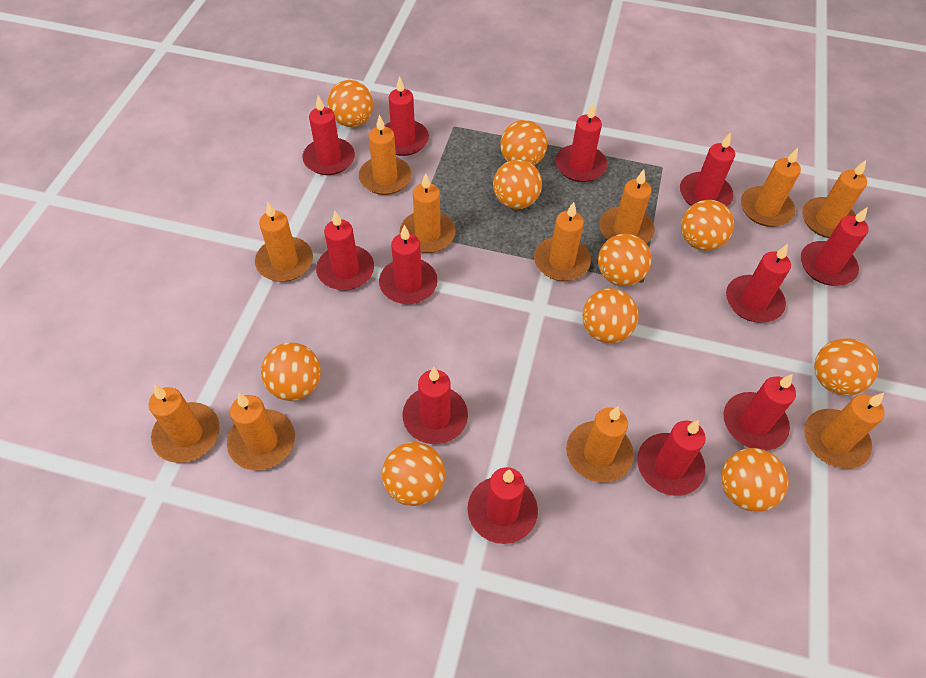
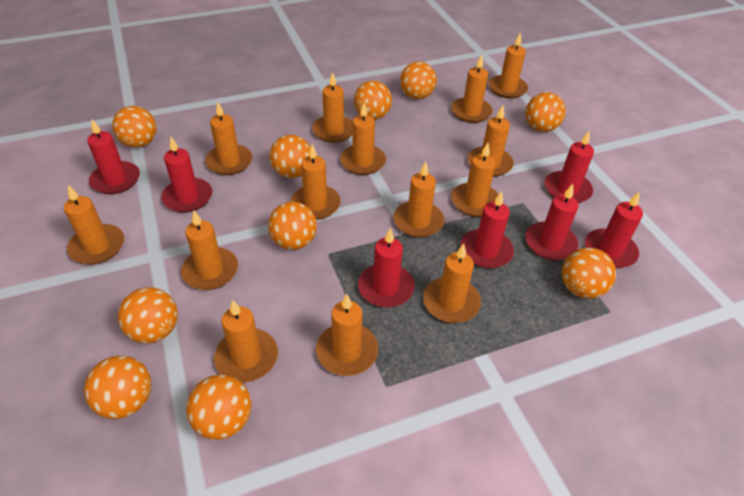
orange candle: [149,385,220,463] [227,393,295,470] [255,201,313,282] [359,115,412,195] [400,173,455,253] [534,202,591,281] [566,407,634,483] [599,169,655,243] [741,148,801,227] [802,160,867,238] [804,393,884,469] = 11 -> [64,185,124,264] [181,211,238,290] [205,102,253,175] [214,300,278,383] [291,144,341,220] [312,72,352,143] [316,294,378,376] [340,103,386,175] [394,161,444,238] [423,243,481,323] [451,55,493,123] [451,143,499,217] [468,105,514,177] [489,32,528,99] = 14
red candle: [302,96,355,175] [316,211,374,291] [379,225,438,304] [384,76,429,156] [402,367,468,444] [467,467,538,544] [556,102,607,182] [637,420,706,496] [680,132,735,206] [724,374,796,450] [726,244,791,323] [801,207,869,286] = 12 -> [87,119,140,194] [161,137,212,213] [358,228,415,308] [460,191,514,269] [525,184,579,261] [545,130,594,203] [585,191,643,268] = 7

